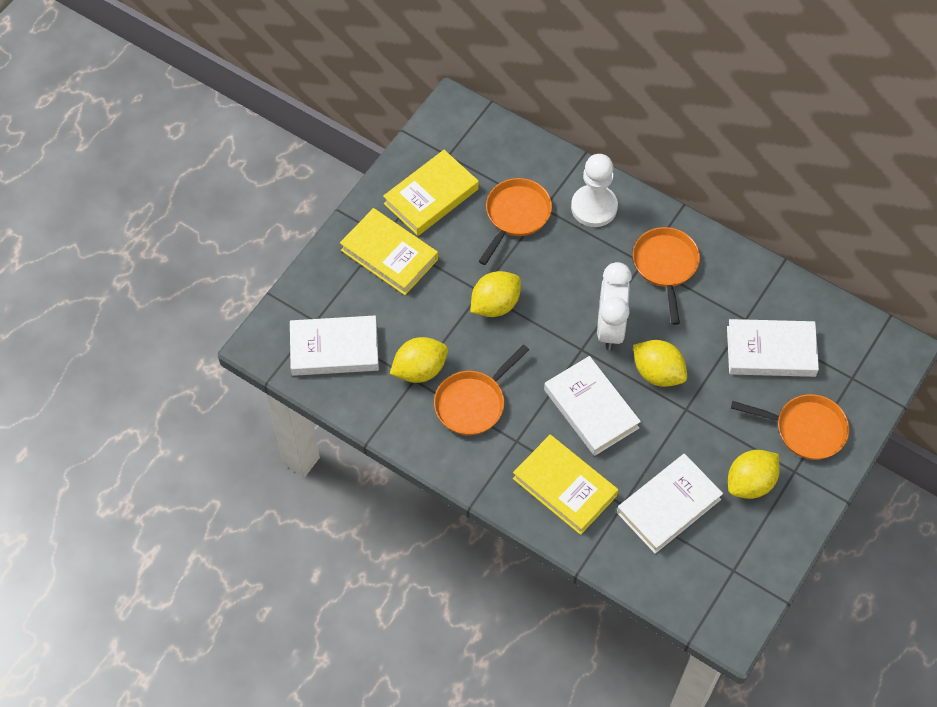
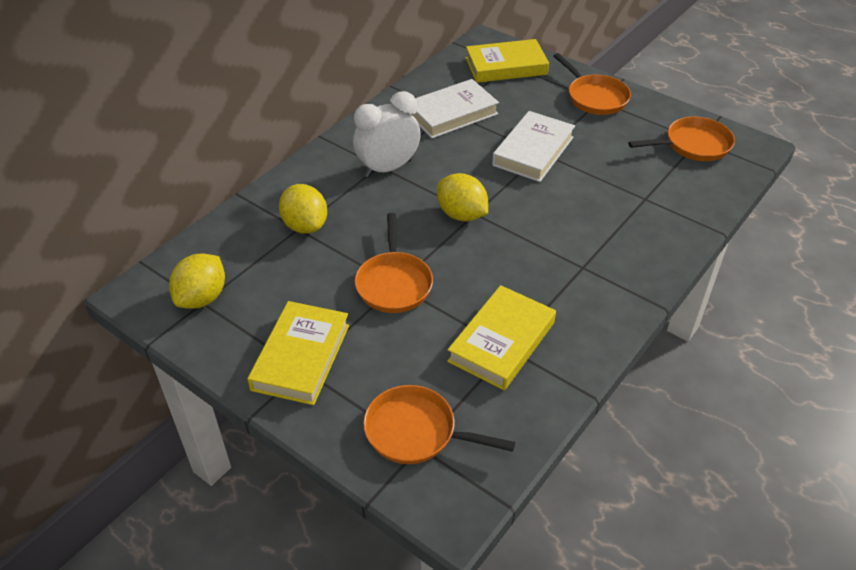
white book: [290,316,379,376] [544,356,641,456] [617,454,723,554] [727,319,819,377] = 4 -> [410,79,499,138] [492,111,575,182] = 2
white pawn: [571,154,618,227] = 1 -> none = 0
yellow lemon: [390,337,448,383] [470,271,521,317] [633,340,687,387] [728,450,780,499] = 4 -> [169,253,225,309] [279,184,327,234] [437,173,488,221] = 3

